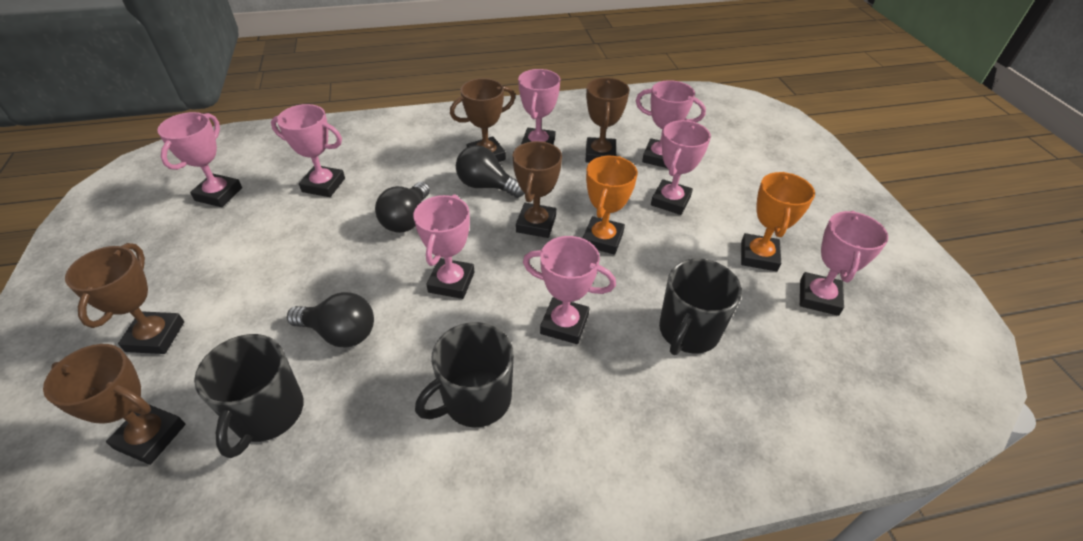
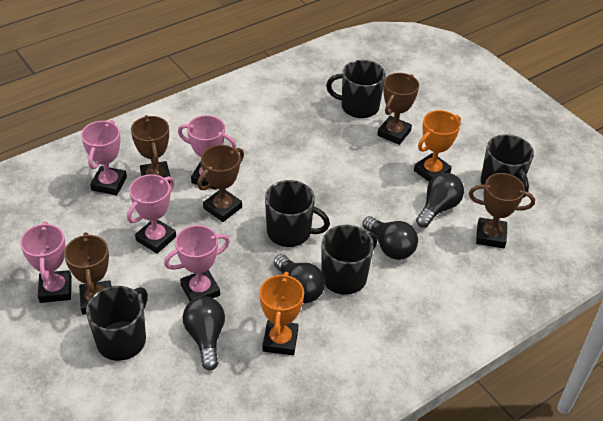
black light bulb: [287,292,374,347] [375,182,430,233] [456,145,525,198] = 3 -> [183,297,225,371] [274,254,325,303] [363,216,418,260] [416,173,464,228] = 4
black mug: [194,334,304,458] [415,322,514,427] [659,259,742,355] = 3 -> [86,286,148,361] [265,180,330,247] [321,225,378,295] [326,60,385,118] [481,134,534,198] = 5
pink trophy: [157,112,242,207] [271,104,345,197] [413,194,474,299] [518,69,560,144] [523,236,616,344] [636,80,706,168] [651,120,711,215] [800,211,888,316] = 8 -> [20,221,72,303] [81,120,127,195] [127,174,176,254] [164,225,230,302] [178,115,236,190] = 5

